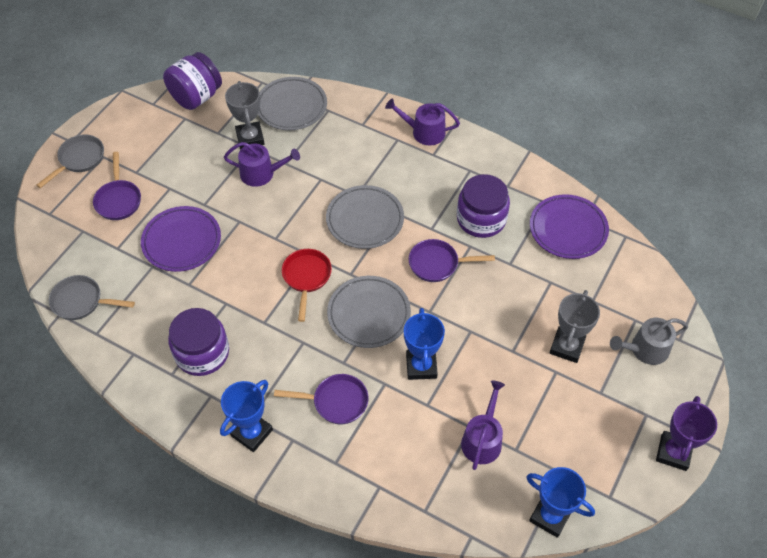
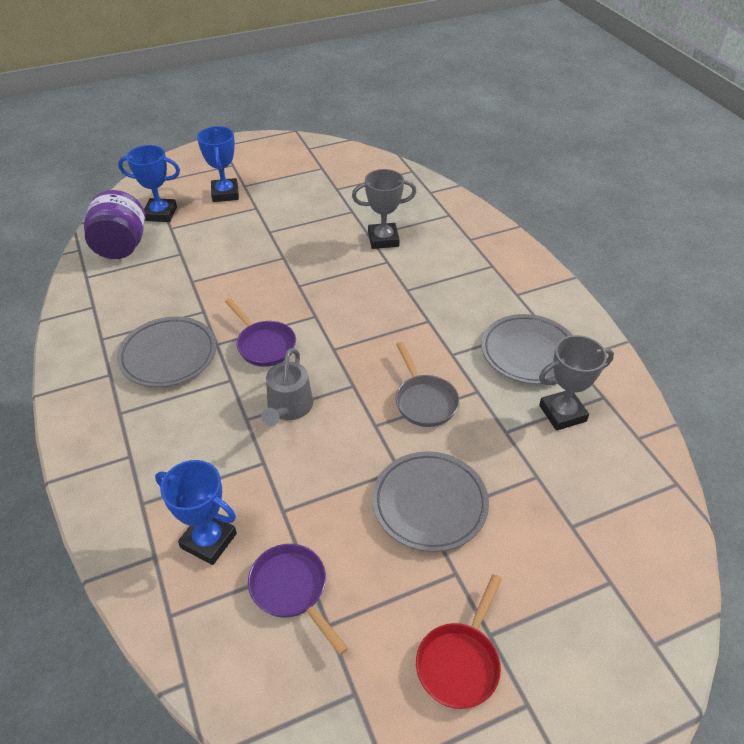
grey pan: [36,135,104,188] [49,275,135,320] = 2 -> [396,342,460,427] = 1
purple jar: [163,52,222,110] [168,308,229,376] [457,174,510,238] = 3 -> [84,190,146,259] = 1
purple pan: [93,152,141,220] [274,374,368,424] [409,239,495,282] = 3 -> [225,298,296,367] [248,544,348,655] = 2
purple plate: [141,206,221,272] [530,194,609,259] = 2 -> none = 0
purple trophy: [656,396,717,471] = 1 -> none = 0
purple watering can: [224,142,300,187] [385,99,460,145] [461,381,505,470] = 3 -> none = 0

